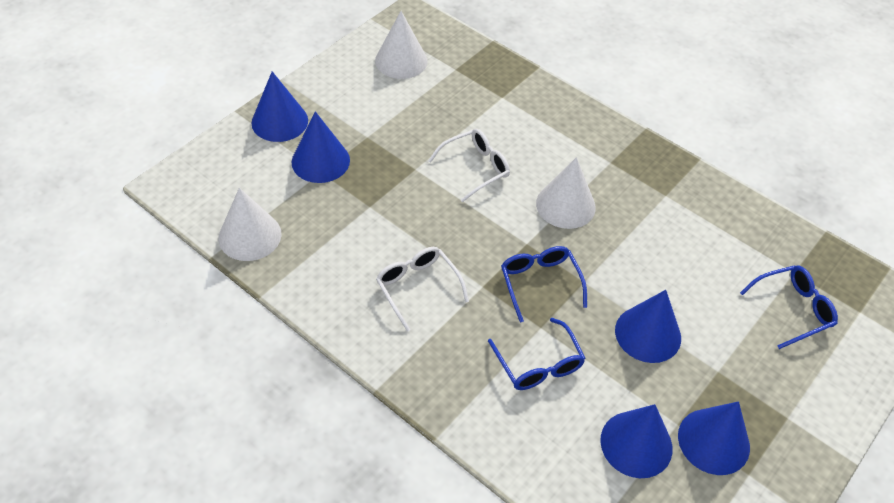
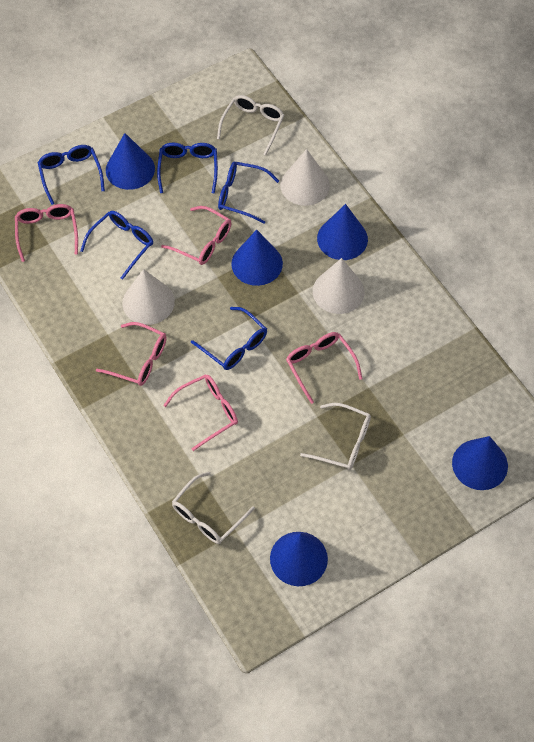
blue glasses: [488,318,586,390] [501,246,587,322] [740,265,838,349] = 3 -> [38,145,105,205] [80,211,153,280] [157,143,218,194] [191,307,267,370] [218,162,279,224] = 5
pink glasses: none = 0 -> [15,204,78,262] [96,322,167,386] [161,206,232,265] [163,374,238,451] [286,332,363,404] = 5
white glasses: [376,247,469,332] [428,129,510,202] = 2 -> [172,472,255,544] [217,95,284,155] [300,403,371,470] = 3

